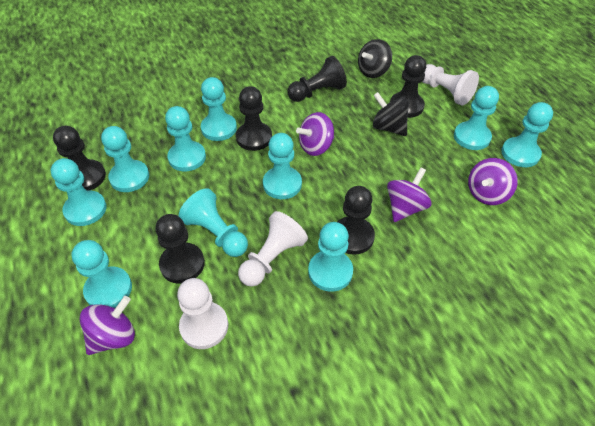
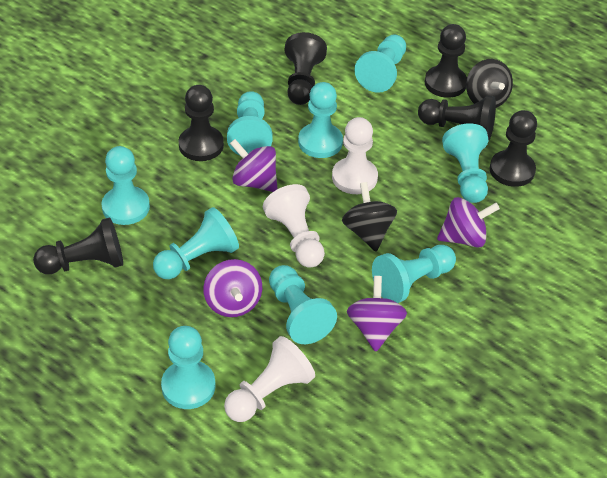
turquoise pawn: [51,158,107,226] [72,240,132,308] [101,126,149,192] [165,106,206,171] [179,188,248,257] [201,77,237,141] [263,133,302,199] [308,222,353,292] [454,86,499,150] [501,102,553,167] = 10 -> [102,146,150,225] [153,207,239,279] [161,326,215,409] [227,91,272,155] [269,265,337,344] [298,82,343,158] [354,35,406,93] [372,245,456,303] [442,123,488,203] = 9

